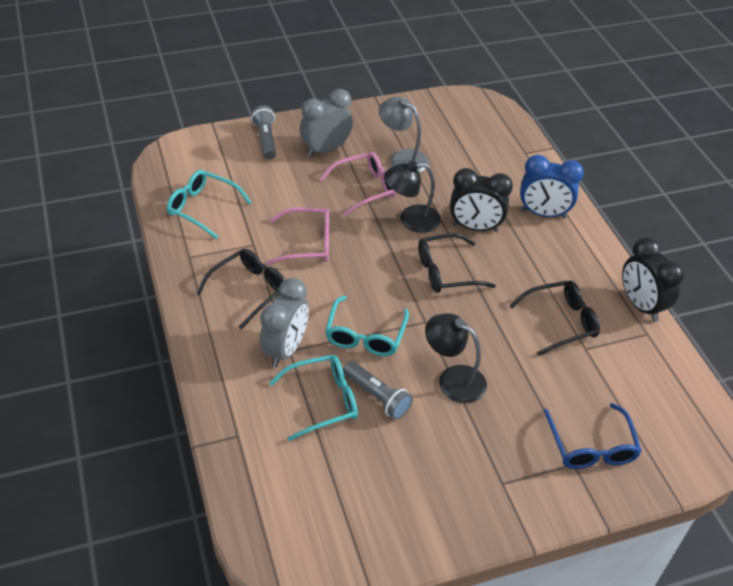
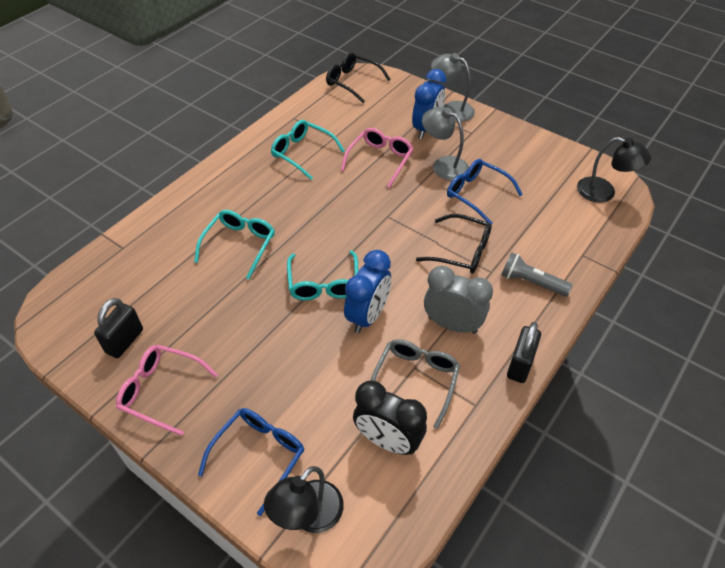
black clock: [450,168,513,232] [622,237,684,322] = 2 -> [353,380,427,455] = 1
black glasses: [196,249,285,330] [418,233,496,293] [510,280,600,356] = 3 -> [326,52,391,103] [416,214,492,274] = 2
black padlock: none = 0 -> [94,298,143,358] [507,322,541,383] = 2
blue clock: [520,155,584,218] = 1 -> [344,250,391,333] [412,69,446,139] = 2
blue glasses: [544,403,642,469] = 1 -> [198,408,304,516] [447,159,523,224] = 2
grey clock: [260,278,309,367] [300,89,353,157] = 2 -> [424,266,493,334] = 1
grey flashlight: [251,105,276,159] [343,361,413,420] = 2 -> [501,252,572,297] = 1
grey glasses: none = 0 -> [371,339,460,429] = 1
grey lamp: [379,97,428,173] = 1 -> [422,107,469,180] [431,53,475,122] = 2

